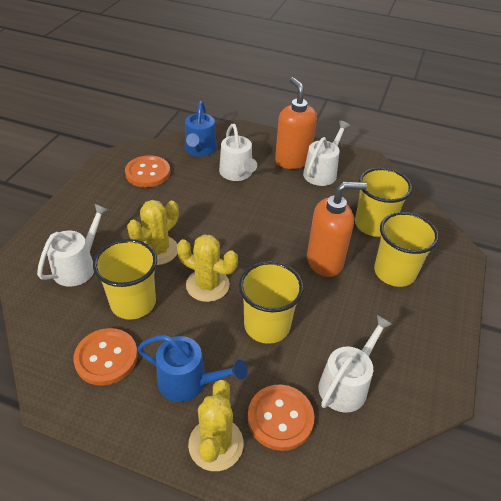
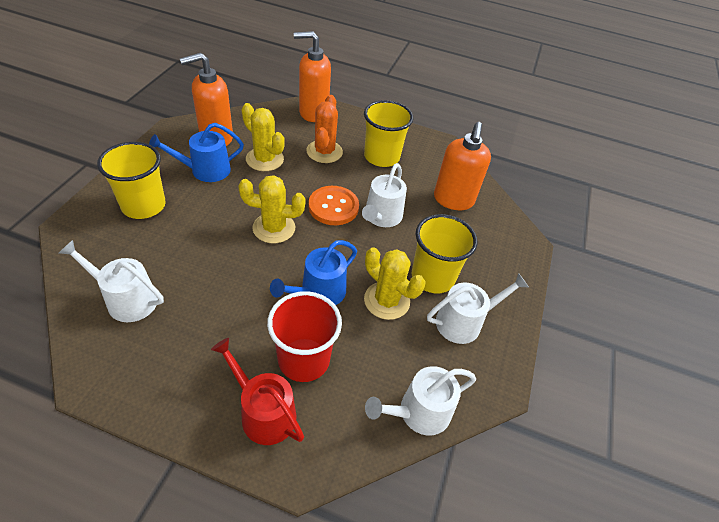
orange button: [73,328,138,386] [125,155,170,187] [248,385,314,451] = 3 -> [309,186,359,225] = 1
orange cactus: none = 0 -> [306,95,343,163] = 1
orange soap dispenser: [275,77,317,169] [307,182,367,277] = 2 -> [180,53,233,146] [294,31,331,122] [434,122,491,210] = 3
red cup: none = 0 -> [267,291,342,382] = 1
red watering can: none = 0 -> [211,338,304,445] = 1
yellow cup: [93,239,157,320] [239,261,304,344] [355,168,412,237] [374,212,439,287] = 4 -> [97,142,166,219] [364,100,413,167] [412,214,477,293] = 3

